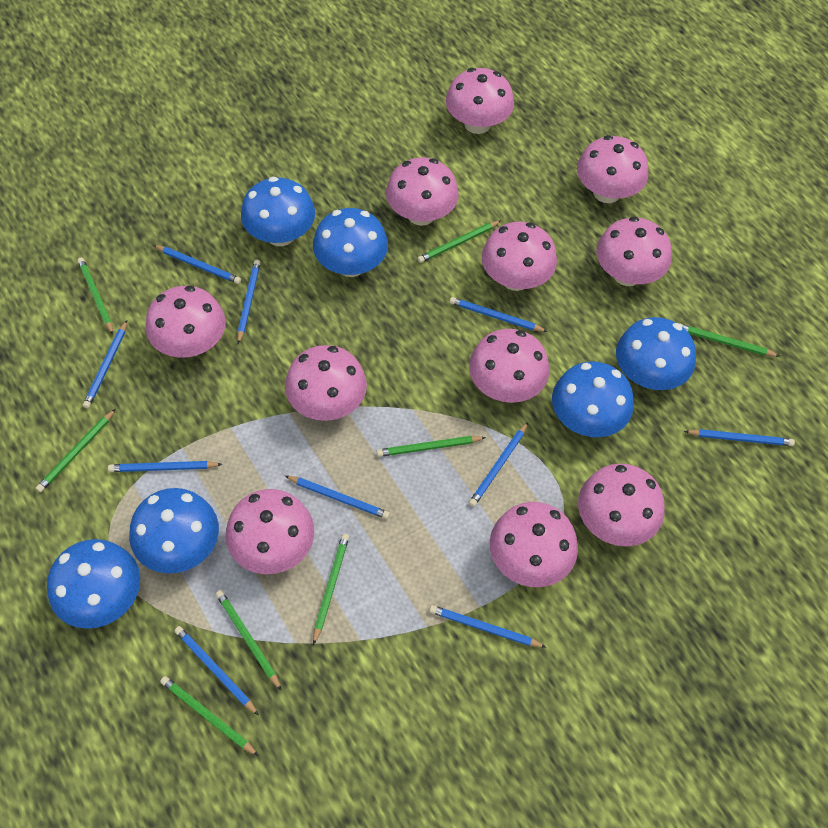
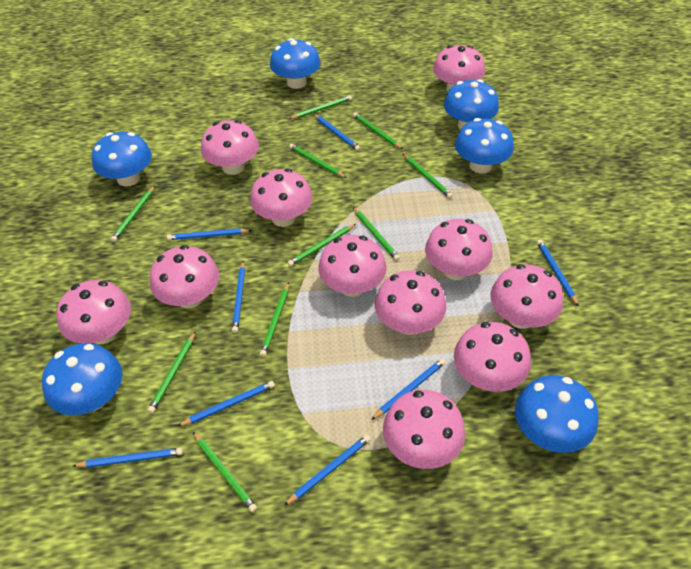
blue pencil: [83,320,127,408] [108,461,222,472] [153,245,241,284] [174,626,259,715] [237,260,261,344] [285,476,390,519] [429,605,546,647] [449,297,548,332] [469,422,528,507] [684,429,795,446] = 10 -> [73,447,183,468] [167,228,252,240] [178,381,275,426] [232,261,245,333] [284,435,371,506] [314,114,360,151] [371,358,446,420] [537,239,579,307] = 8
green pencil: [36,409,116,492] [77,258,113,334] [160,676,259,756] [216,590,282,691] [313,534,349,645] [377,436,486,457] [418,221,501,263] [680,324,780,357] = 8 -> [111,186,155,242] [148,331,196,413] [193,432,257,512] [260,282,289,357] [287,224,356,266] [289,95,352,119] [289,144,346,178] [353,113,403,149] [353,207,400,261] [403,154,453,198] = 10

